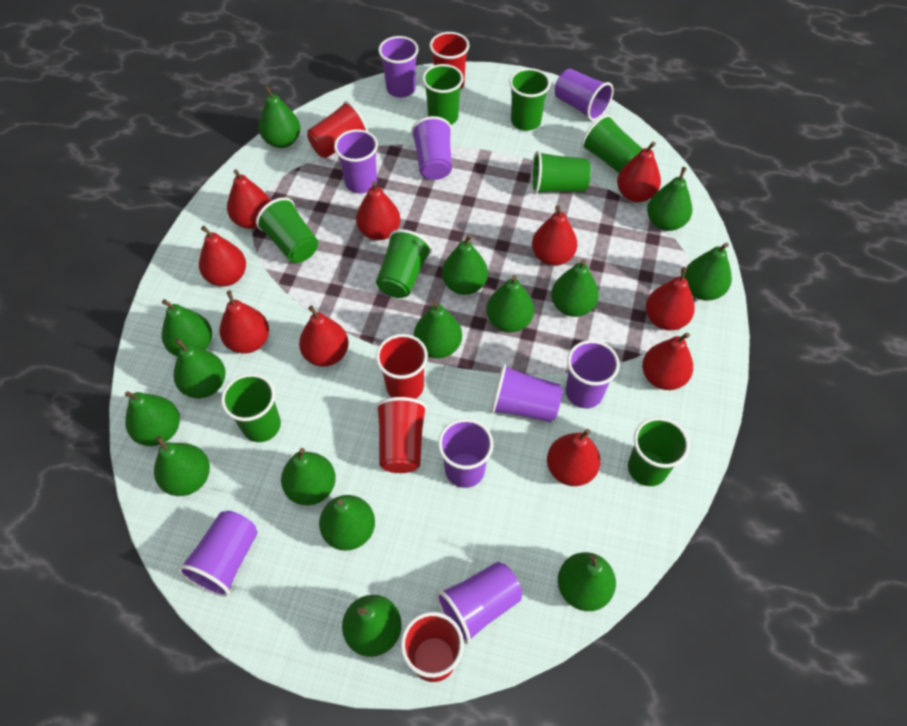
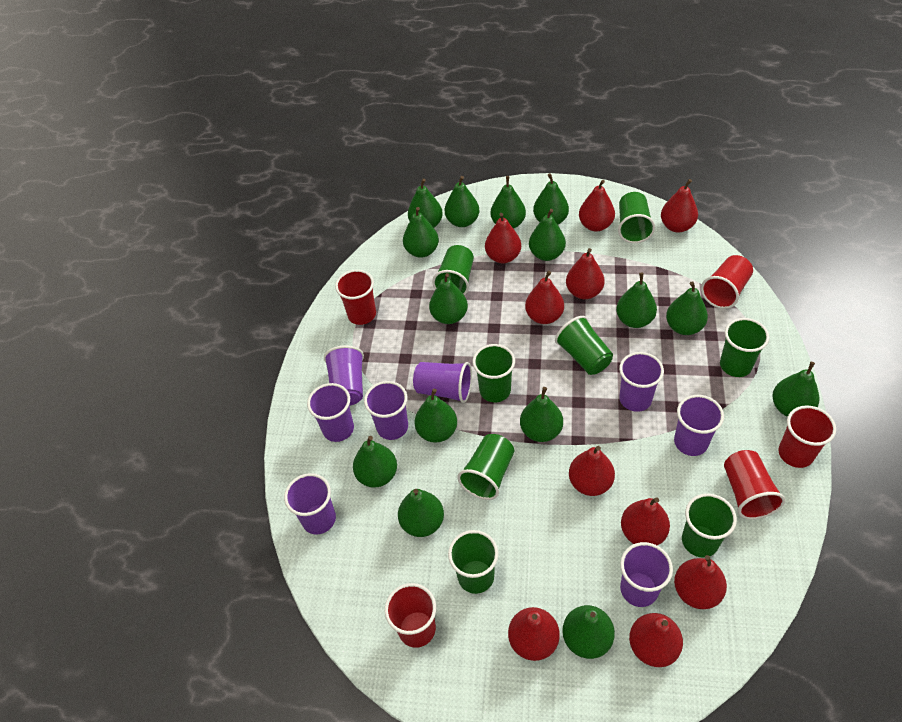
purple cup: [178,511,258,597] [334,129,378,193] [378,36,418,98] [411,116,452,180] [436,562,522,644] [438,419,493,488] [491,364,563,422] [555,69,614,121] [566,340,620,408] = 9 -> [284,473,336,535] [307,383,354,442] [324,345,364,406] [364,381,408,440] [413,362,472,403] [619,352,664,412] [620,542,673,607] [674,395,724,456] = 8

